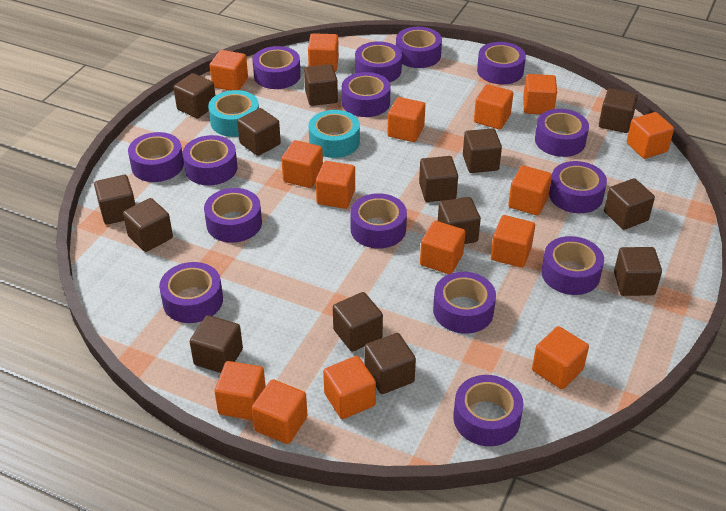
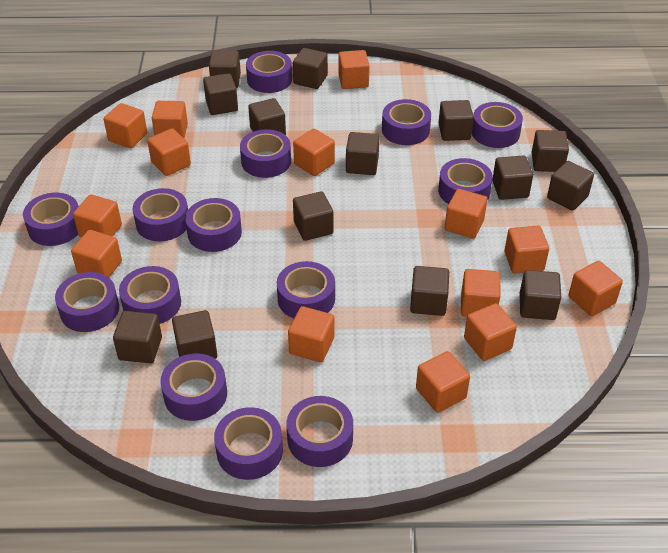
orange cube: [210,50,248,91] [214,361,266,420] [252,379,307,444] [281,140,323,188] [308,33,339,72] [316,161,355,209] [323,356,376,419] [388,97,425,142] [420,221,465,274] [474,84,513,129] [491,215,535,268] [508,165,552,216] [523,74,557,114] [532,326,589,389] [627,112,674,159] = 15 -> [71,230,122,277] [73,194,122,237] [104,103,147,148] [147,128,191,176] [152,101,188,138] [288,306,334,362] [293,129,335,176] [338,50,370,89] [416,351,470,413] [445,189,487,239] [461,269,500,317] [464,303,517,361] [504,226,549,274] [569,261,623,316] = 14
purple tape: [128,132,184,182] [159,262,223,323] [183,135,238,185] [204,188,262,243] [253,46,301,89] [342,72,391,117] [350,193,407,248] [355,41,402,82] [396,27,442,68] [433,272,496,334] [453,375,523,446] [477,42,526,84] [535,109,589,157] [541,236,604,295] [549,161,607,213] = 15 -> [23,193,79,246] [55,272,119,332] [119,266,181,324] [133,188,188,241] [160,353,227,421] [185,198,242,252] [214,407,283,480] [240,129,291,178] [246,51,292,93] [277,261,335,318] [287,396,353,467] [382,99,431,145] [438,158,493,204] [472,102,523,148] = 14
turquoise tape: [208,90,259,137] [308,110,360,158] = 2 -> none = 0

